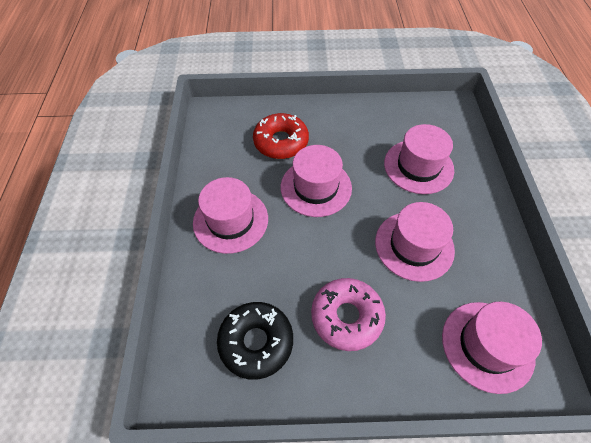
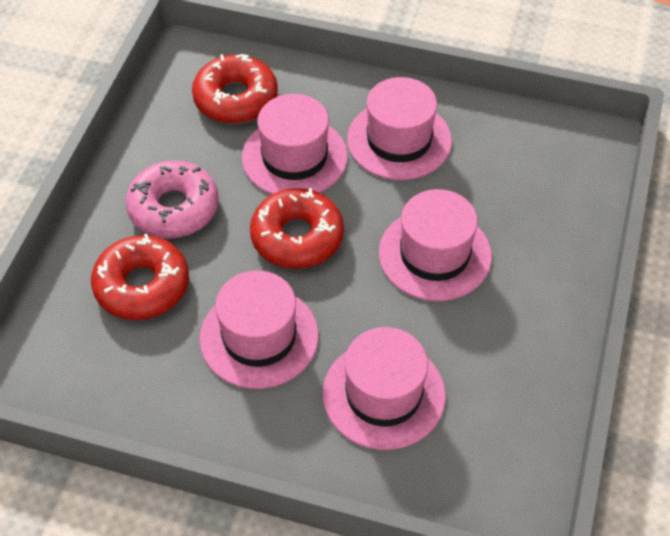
black donut: [217,302,293,380] = 1 -> none = 0
red donut: [253,113,309,159] = 1 -> [91,234,189,320] [192,54,278,124] [250,188,344,269] = 3

